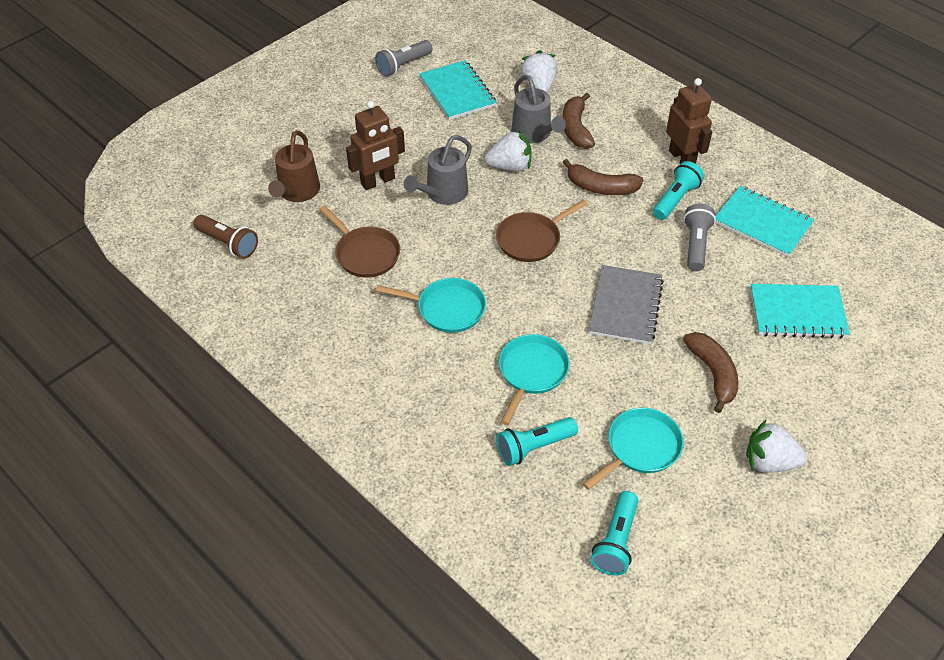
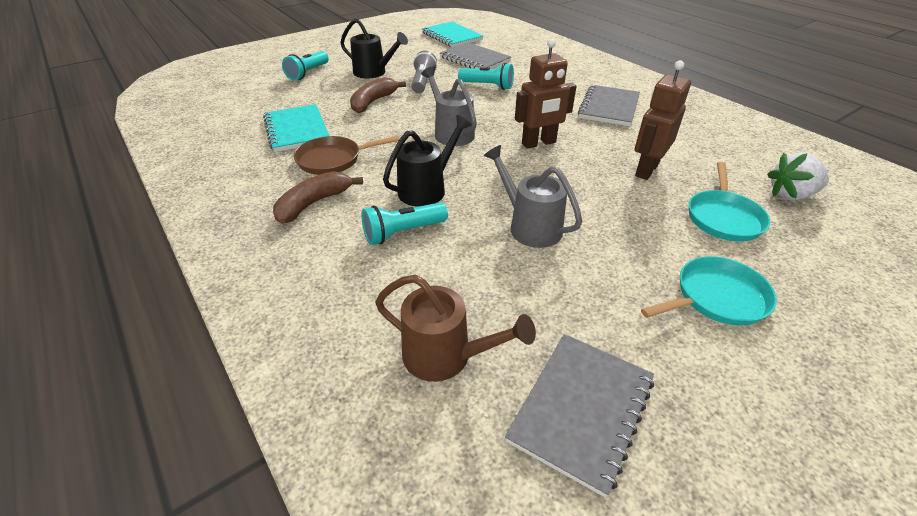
black watering can: none = 0 -> [340,18,408,78] [383,115,472,207] = 2
brown banana: [562,93,595,149] [563,159,643,195] [683,332,738,413] = 3 -> [273,171,363,224] [350,77,406,113] = 2
brown flashlight: [193,215,258,259] = 1 -> none = 0
brown pan: [320,206,400,278] [496,199,588,262] = 2 -> [294,136,399,175] = 1
grey flashlight: [375,40,433,77] [684,203,716,271] = 2 -> [411,50,437,93] = 1
grey notebook: [589,265,664,345] = 1 -> [440,42,511,69] [505,334,654,498] [578,85,640,126] = 3
turquoise notebook: [419,60,496,120] [715,186,815,257] [750,284,850,338] = 3 -> [263,104,329,152] [422,22,483,47] = 2
turquoise pan: [376,278,486,333] [499,334,570,425] [583,408,684,490] = 3 -> [641,256,777,326] [689,162,770,242] = 2
white strawberry: [485,130,531,171] [521,50,558,93] [746,419,807,473] = 3 -> [767,153,829,201] = 1

